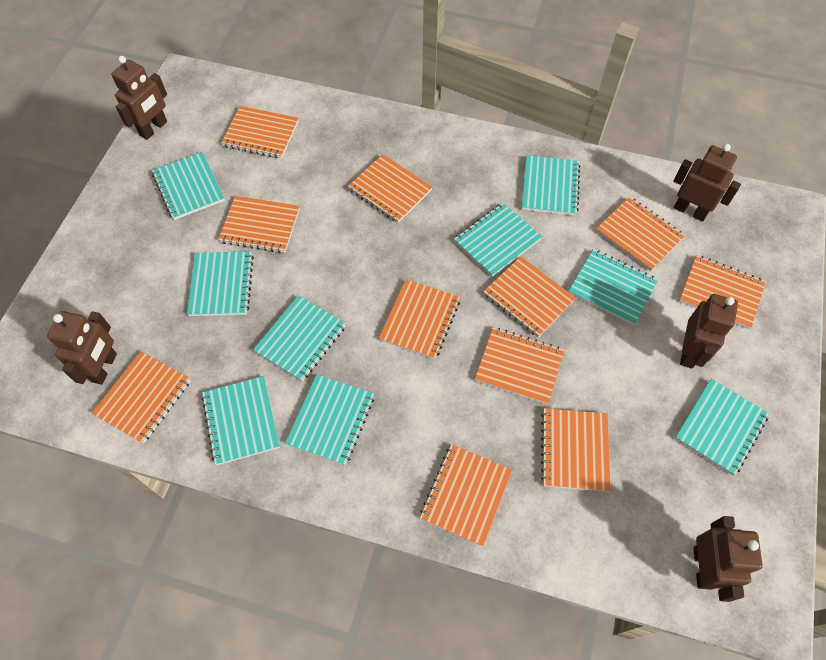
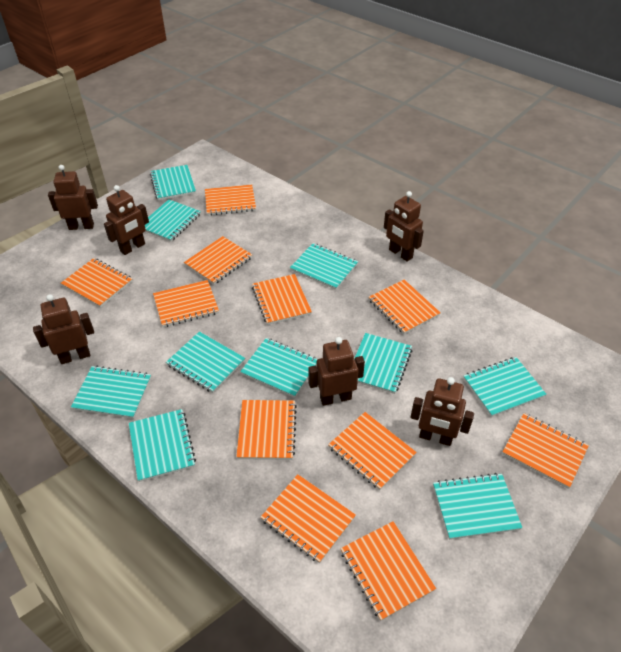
brown robot: [47,311,117,385] [111,56,167,140] [673,143,741,221] [680,294,738,369] [693,516,763,602] = 5 -> [33,294,94,364] [48,165,98,230] [104,185,149,255] [308,337,365,406] [384,191,424,262] [411,377,474,446] = 6
turquoise notebook: [152,152,225,220] [187,251,254,316] [201,376,280,465] [253,295,346,381] [285,374,374,465] [454,203,542,277] [522,155,580,215] [569,249,658,325] [675,379,769,476] = 9 -> [71,366,151,419] [129,409,196,482] [145,199,201,242] [150,165,196,201] [166,332,245,393] [240,338,318,398] [290,243,358,290] [354,333,412,394] [433,473,522,540] [463,357,547,417] = 10

